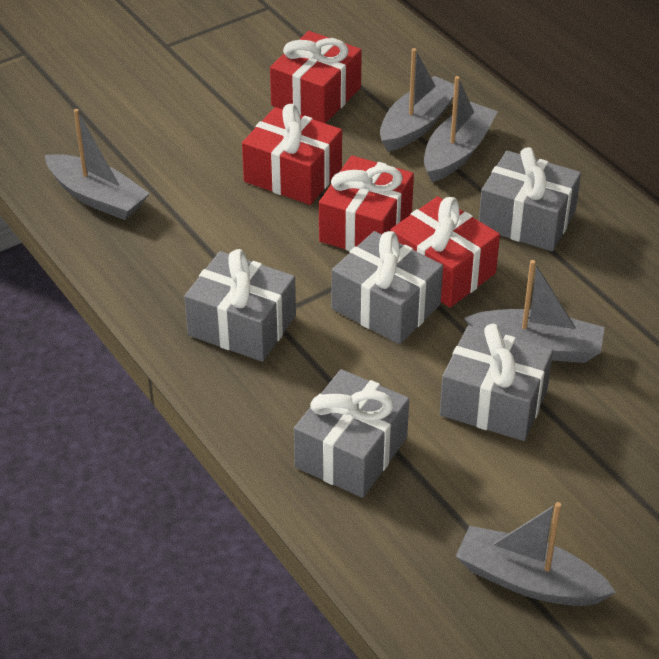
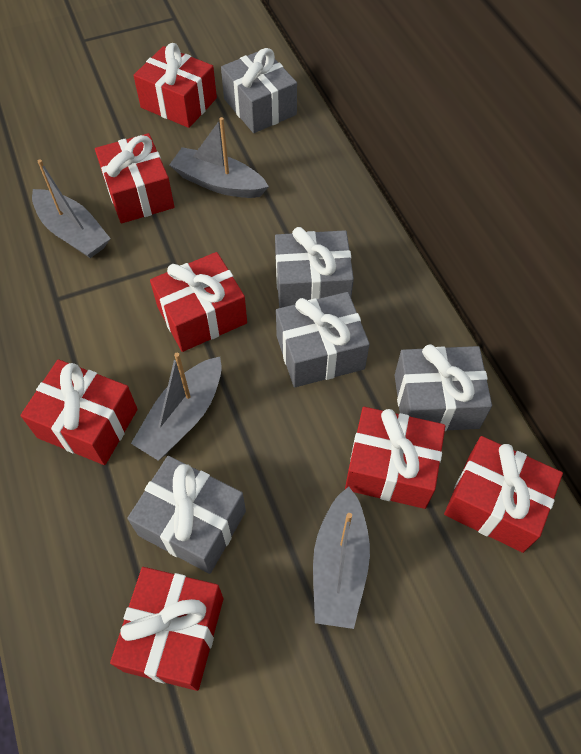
grey boat: [45,109,150,220] [380,48,454,152] [424,76,498,182] [456,502,616,606] [464,260,605,363] = 5 -> [32,159,111,258] [131,353,222,461] [169,117,269,198] [313,486,370,629] = 4
red gift: [242,104,342,205] [270,31,362,124] [319,155,414,251] [391,196,500,308] = 4 -> [21,359,138,465] [95,133,174,223] [110,567,223,691] [133,43,217,128] [150,252,247,352] [345,407,445,509] [444,436,563,553] = 7

